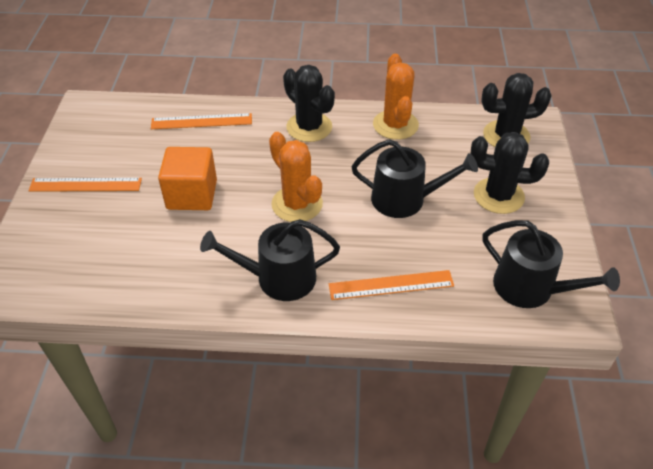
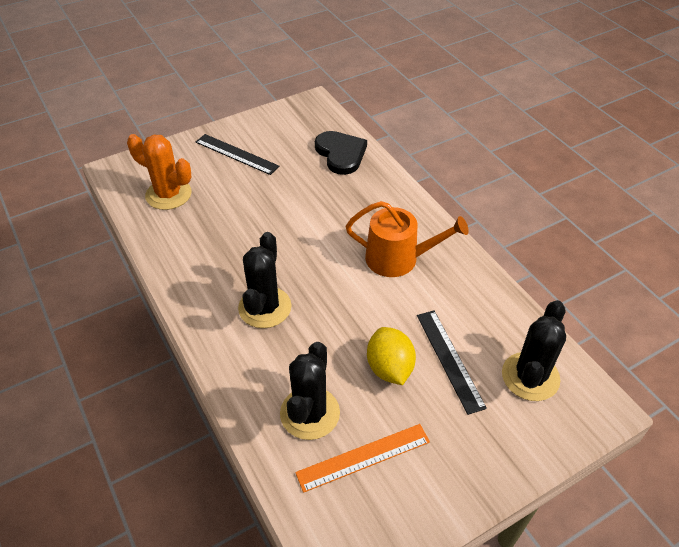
black heart: none = 0 -> [315,131,367,175] = 1
black ruler: none = 0 -> [196,134,280,175] [417,311,487,415] = 2
black watering can: [200,219,340,301] [352,139,478,218] [483,220,620,308] = 3 -> none = 0
orange cactus: [269,132,323,222] [373,54,419,140] = 2 -> [127,134,192,210] = 1
orange cube: [158,147,217,210] = 1 -> none = 0
orange ruler: [28,178,142,192] [151,113,252,129] [329,270,454,300] = 3 -> [295,424,430,493] = 1
orange watering can: none = 0 -> [346,201,469,277] = 1
yellow lemon: none = 0 -> [367,327,416,385] = 1

